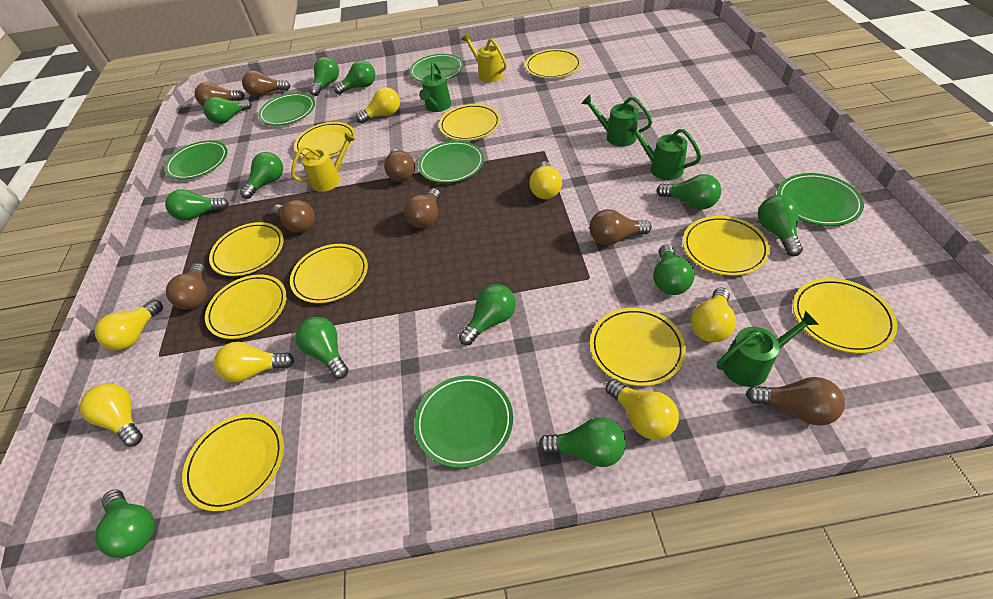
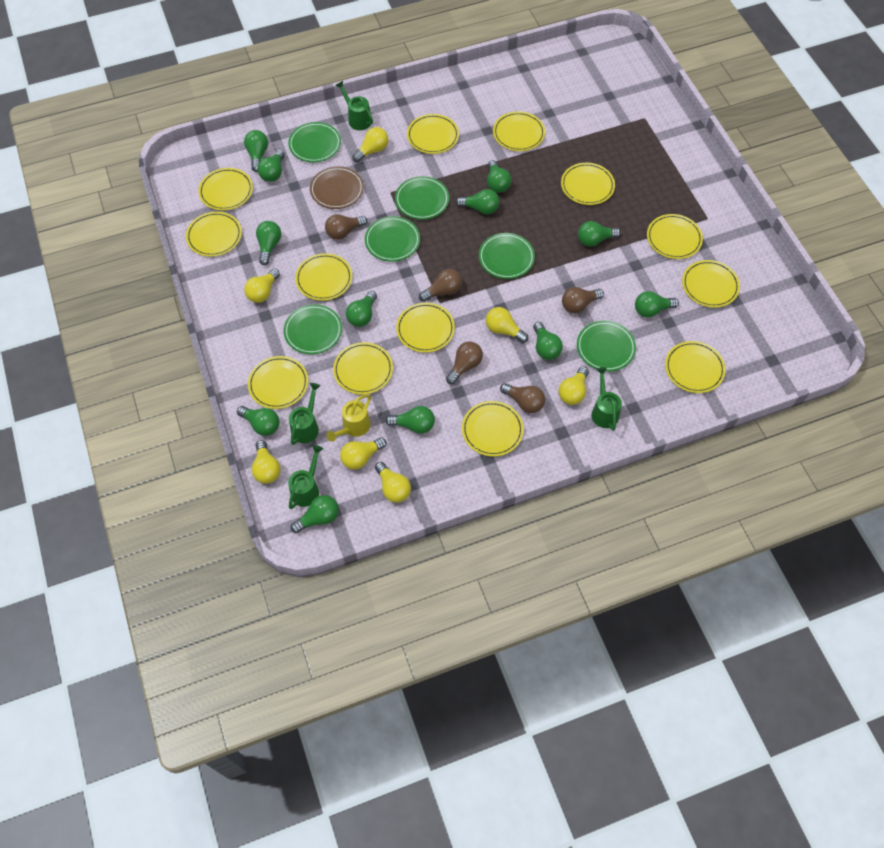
brown light bulb: [166,263,207,309] [195,82,245,106] [242,71,290,97] [272,200,315,233] [384,149,415,182] [404,188,440,228] [590,209,652,245] [746,377,845,426] = 8 -> [325,214,367,240] [419,269,462,302] [446,342,483,384] [500,383,545,413] [562,287,604,313] = 5
brown plate: none = 0 -> [310,166,364,209] = 1
yellow plate: [182,414,284,512] [205,274,287,339] [209,222,284,276] [290,244,368,303] [294,122,355,157] [439,104,500,141] [525,49,581,78] [590,308,686,386] [683,216,770,276] [793,278,898,354] = 10 -> [186,212,242,257] [198,168,253,211] [248,356,308,409] [295,253,352,301] [333,342,393,395] [396,303,455,353] [407,114,459,154] [462,401,524,457] [493,111,545,151] [561,163,615,205] [647,214,703,259] [665,341,726,393] [682,260,740,308] = 13
yellow watering can: [291,132,355,192] [461,33,507,82] = 2 -> [326,394,371,442] = 1

